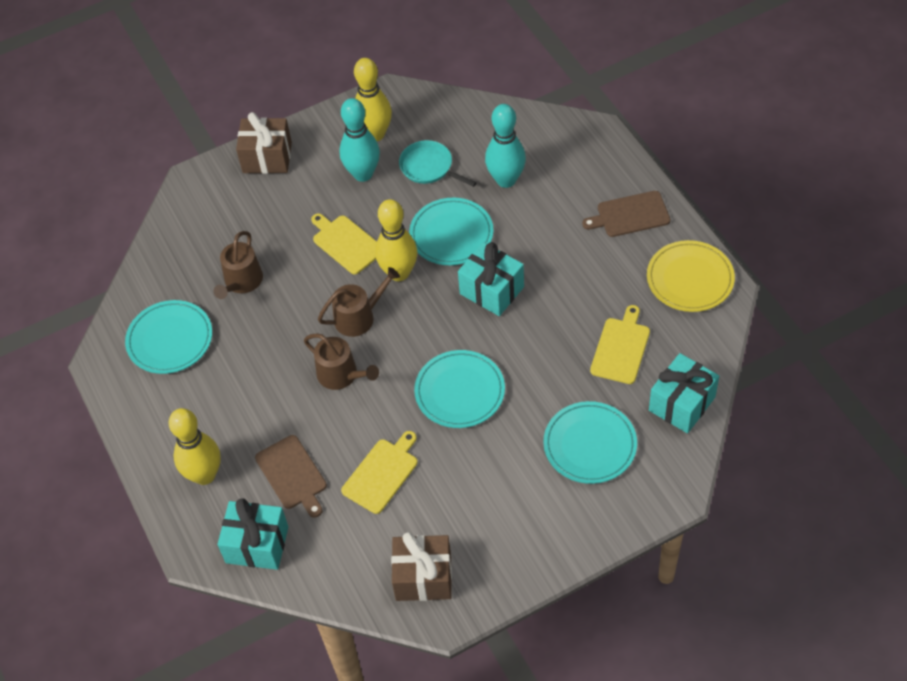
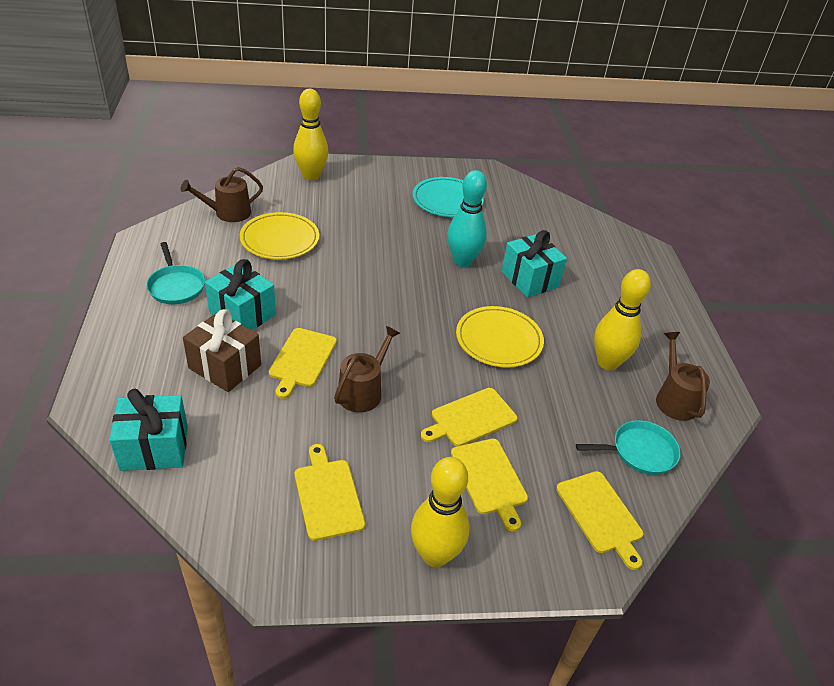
brown cutting board: [255,435,327,518] [582,191,670,237] = 2 -> none = 0
brown gift: [236,112,292,174] [391,532,452,601] = 2 -> [183,309,261,392] = 1
turquoise bowling pin: [339,98,380,182] [485,104,526,188] = 2 -> [447,170,487,267] = 1
turquoise pan: [399,140,476,187] = 1 -> [146,242,205,304] [576,420,681,475] = 2
turquoise plate: [125,300,212,374] [409,198,494,265] [414,350,505,428] [543,401,637,484] = 4 -> [413,177,484,217] = 1
yellow cutting board: [311,213,377,274] [341,431,418,514] [590,305,650,384] = 3 -> [269,328,337,399] [295,444,365,541] [421,388,517,446] [451,439,528,531] [556,471,643,570] = 5
yellow plate: [647,240,735,312] = 1 -> [240,212,319,260] [456,306,544,368] = 2

